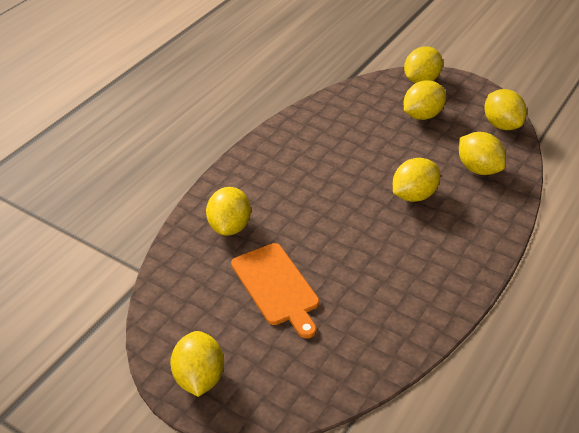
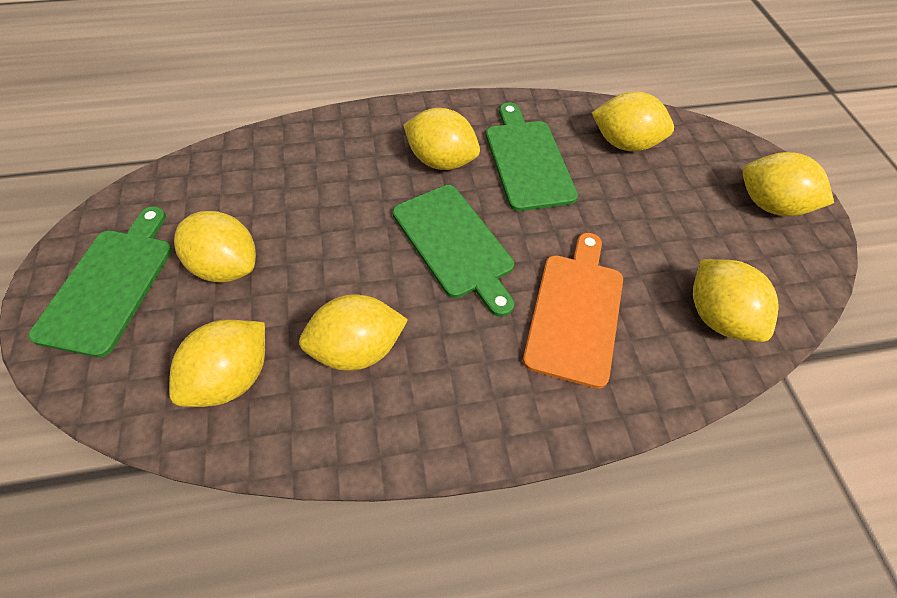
green cutting board: none = 0 -> [29,207,172,357] [393,185,514,317] [486,103,578,211] = 3

